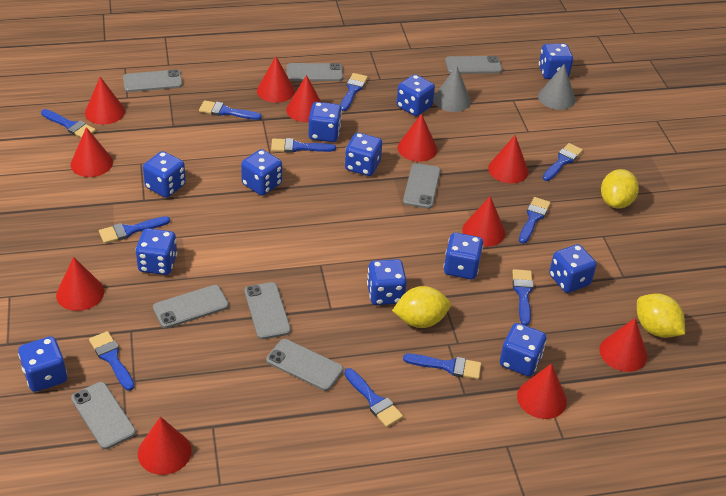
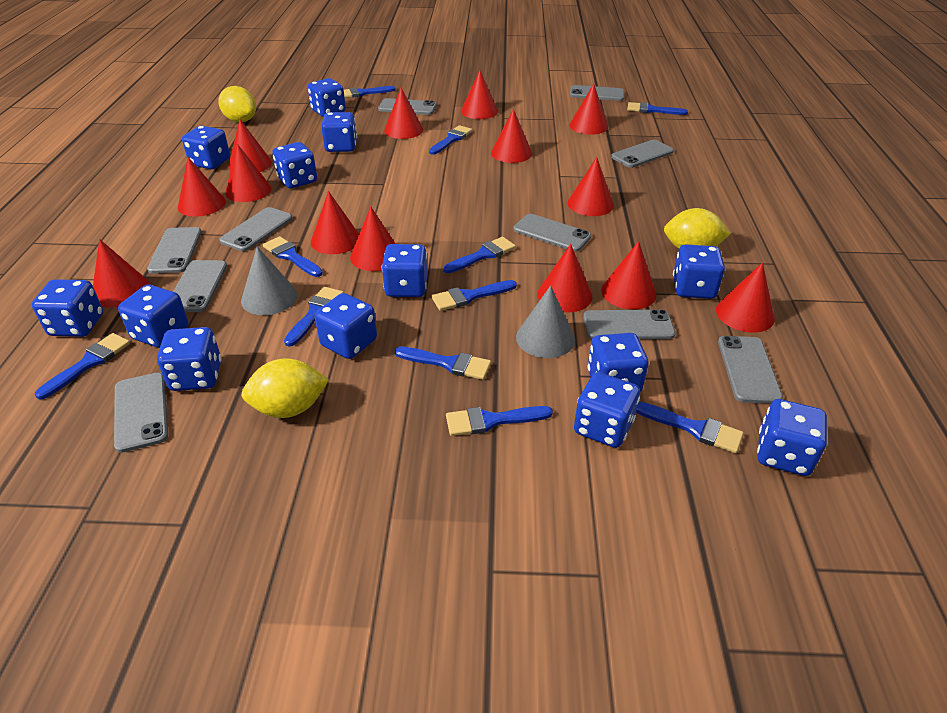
blue dice: [18,336,67,392] [136,228,177,275] [143,151,186,198] [241,149,282,196] [308,102,342,142] [345,132,382,176] [367,259,407,305] [396,74,435,116] [444,233,483,279] [500,323,546,376] [539,43,573,79] [549,244,597,293] = 12 -> [32,279,103,337] [118,285,189,348] [157,327,221,391] [182,126,230,169] [272,142,317,188] [308,78,346,117] [315,293,377,359] [321,112,357,152] [382,244,427,297] [574,372,640,448] [588,333,649,392] [673,244,725,299] [757,399,827,476] = 13
grey phone: [71,382,136,449] [123,69,183,92] [153,285,229,328] [244,282,291,339] [266,339,344,391] [286,63,343,81] [403,163,441,209] [445,56,502,74] = 8 -> [114,373,168,453] [147,227,202,274] [173,260,227,312] [219,207,292,251] [378,98,437,115] [513,214,591,252] [570,85,624,101] [583,309,676,339] [611,140,674,168] [718,336,783,404] = 10
red cone: [56,257,104,311] [71,127,113,177] [85,77,125,125] [138,417,192,475] [257,56,295,103] [286,75,321,122] [398,113,437,162] [462,196,505,247] [488,135,529,183] [517,364,567,419] [599,318,647,372] = 11 -> [93,239,150,308] [178,157,226,217] [225,144,271,202] [228,120,272,172] [311,191,359,254] [350,206,396,271] [384,88,423,139] [461,70,498,119] [491,109,532,163] [537,244,592,312] [567,157,614,216] [569,84,608,135] [601,241,657,309] [716,262,775,333] = 14

